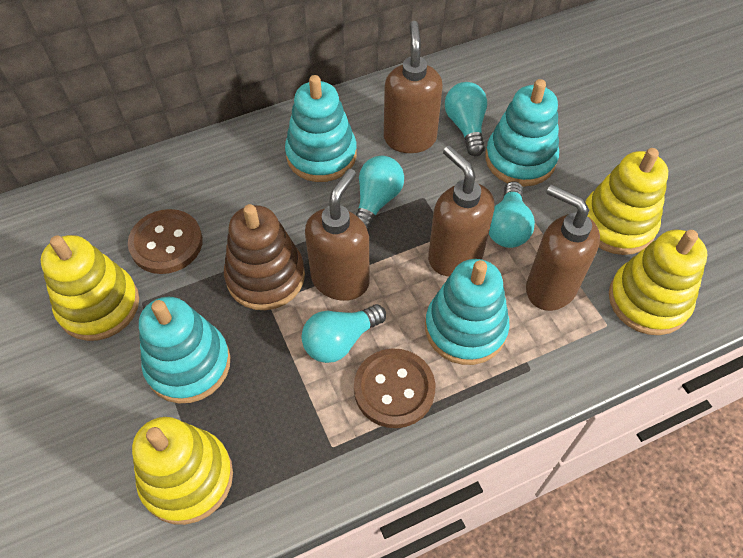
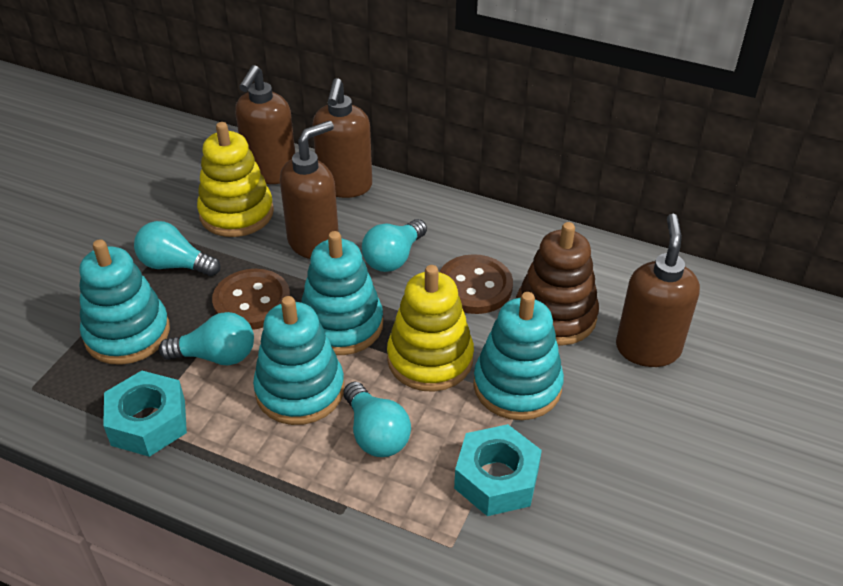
turquoise nut: none = 0 -> [103,371,187,457] [454,424,542,516] = 2
yellow stacking toy: [41,235,139,341] [132,417,233,525] [585,148,668,255] [609,229,708,335] = 4 -> [197,122,274,237] [387,265,474,392] = 2

